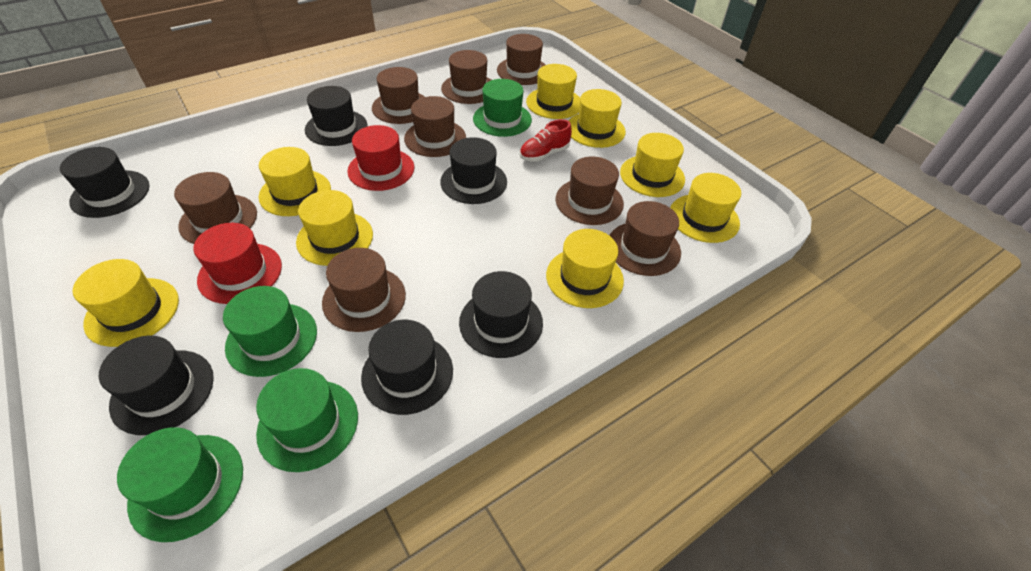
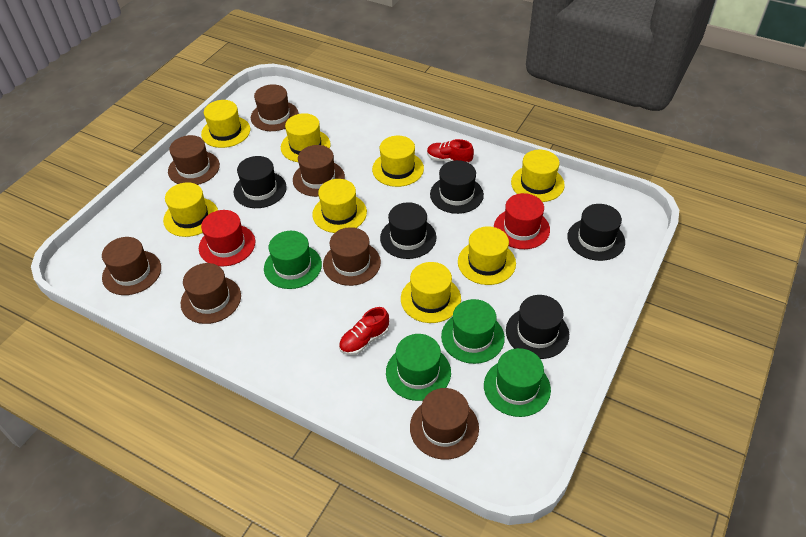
black hat: [60,147,150,218] [99,336,214,435] [305,86,368,146] [361,320,453,415] [440,137,507,204] [459,271,543,358] = 6 -> [234,156,287,208] [380,202,436,259] [430,160,484,214] [506,295,569,359] [567,204,625,261] = 5
brown hat: [174,172,257,244] [322,248,406,332] [372,67,425,124] [404,96,466,157] [441,50,491,104] [497,34,546,85] [556,156,624,225] [609,201,681,276] = 8 -> [102,237,161,295] [168,135,220,185] [181,263,241,324] [251,84,299,131] [293,145,345,197] [323,227,381,286] [410,388,479,460] = 7
red shoe: [520,119,572,162] = 1 -> [339,307,389,355] [427,139,474,163] = 2

